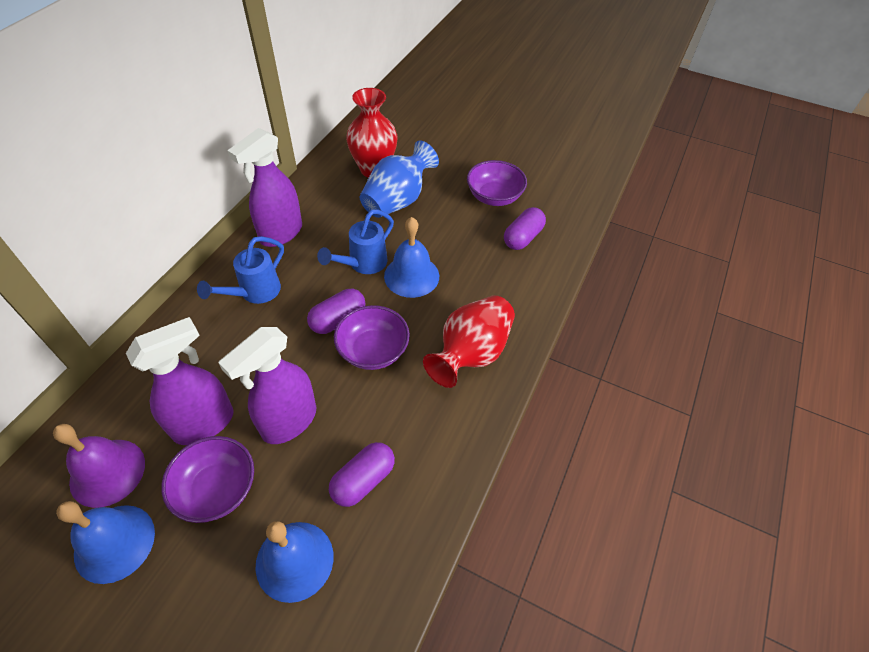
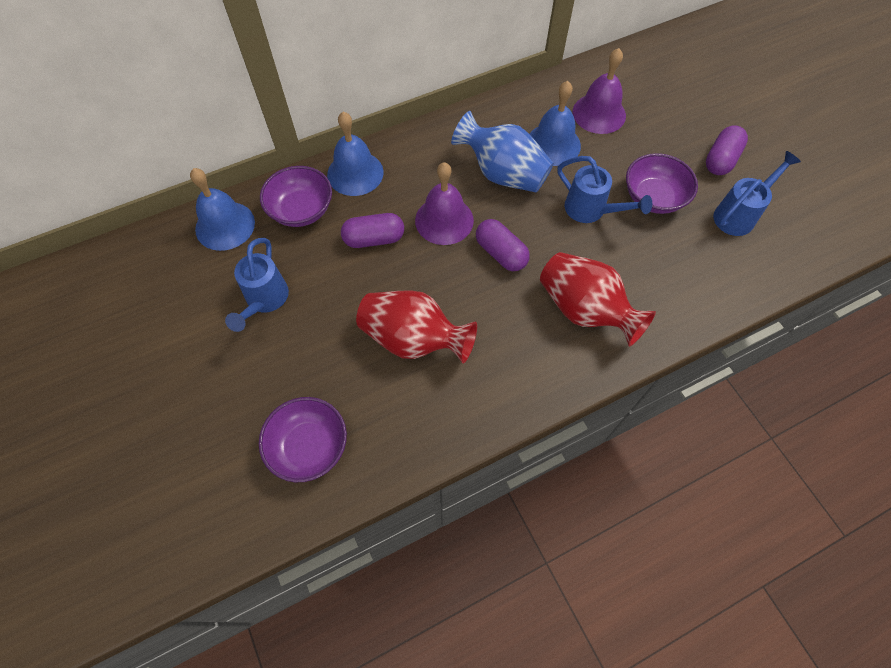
blue watering can: [197,236,284,304] [317,209,394,274] = 2 -> [225,238,289,332] [557,156,652,223] [713,151,801,236] = 3
purple bell: [53,424,145,508] = 1 -> [415,162,474,245] [573,48,626,134] = 2
purple spray bottle: [126,317,234,445] [218,327,316,444] [227,128,302,247] = 3 -> none = 0

